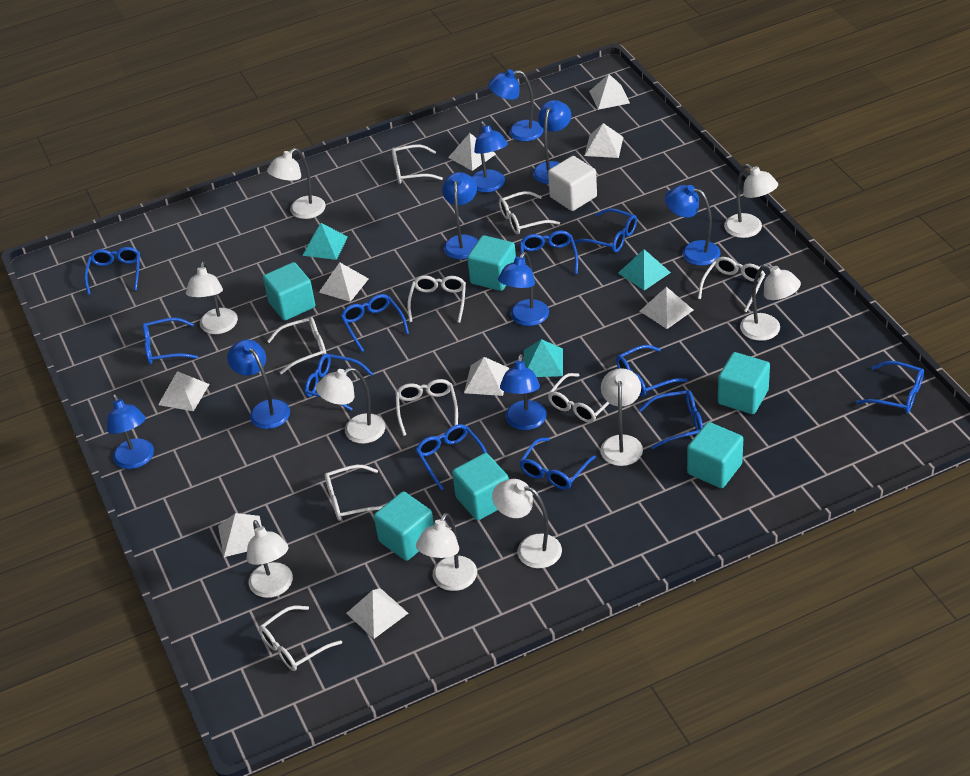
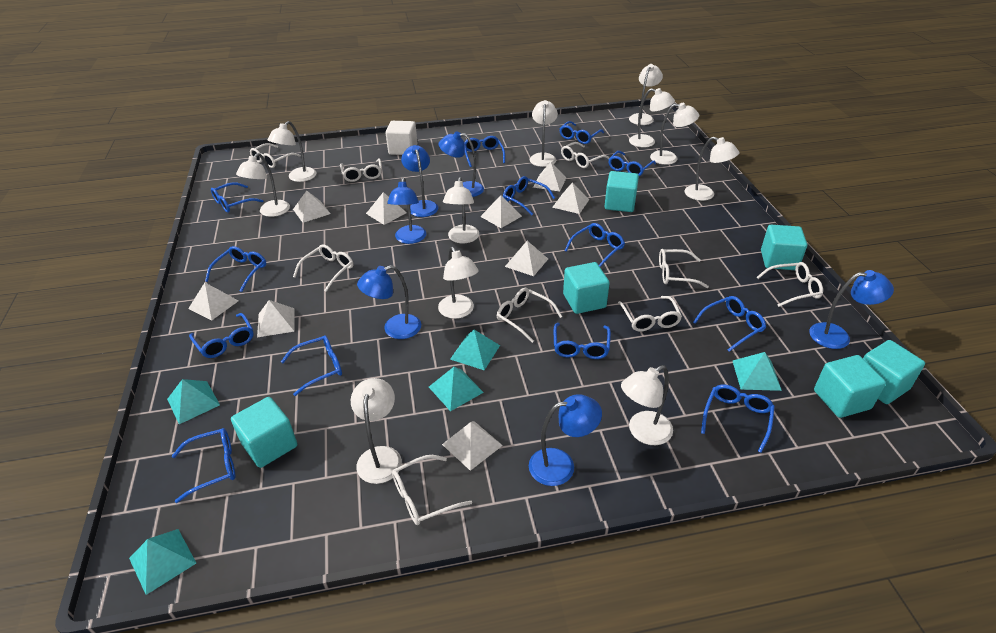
blue glasses: [84,247,140,295] [143,317,198,364] [305,354,373,411] [341,294,409,352] [416,424,487,490] [519,437,596,490] [520,231,578,274] [574,208,637,252] [616,345,687,396] [639,390,703,449] [856,361,924,413] = 11 -> [172,428,235,503] [189,313,254,358] [205,246,266,292] [211,182,263,213] [281,336,342,396] [464,136,505,167] [503,176,555,215] [554,323,611,359] [560,121,604,144] [565,223,625,267] [608,151,656,176] [693,296,766,352] [701,385,775,453] = 13
blue lamp: [107,394,154,469] [227,339,290,429] [442,172,478,259] [472,121,508,193] [488,69,544,142] [498,252,549,326] [500,354,547,430] [533,100,571,184] [665,185,721,266] = 9 -> [357,265,421,339] [387,178,426,244] [401,145,438,217] [439,131,484,197] [529,394,602,486] [809,270,894,349] = 6
turquoise pyramid: [303,223,348,260] [524,339,563,377] [618,249,671,290] = 3 -> [129,529,196,595] [167,379,220,424] [429,367,484,411] [450,330,500,370] [733,352,782,391] = 5
white lamp: [186,262,238,334] [247,520,293,598] [267,148,326,219] [316,367,385,444] [416,513,477,591] [492,479,562,568] [600,368,643,466] [724,164,778,238] [740,264,801,341] = 9 -> [236,153,290,217] [268,121,317,182] [351,378,402,484] [438,247,479,319] [443,177,479,243] [530,100,558,167] [621,365,673,445] [629,64,663,125] [629,88,675,148] [650,103,699,165] [685,137,739,201] = 11

